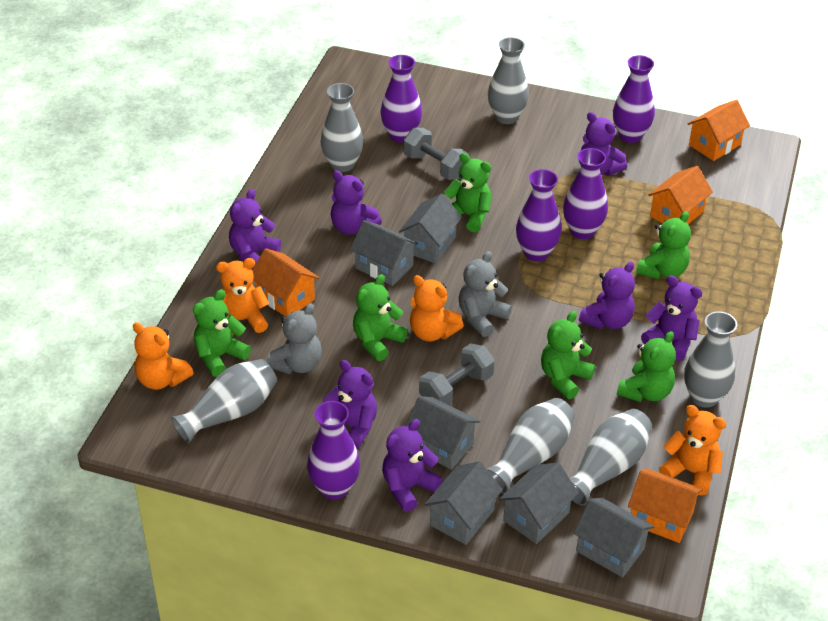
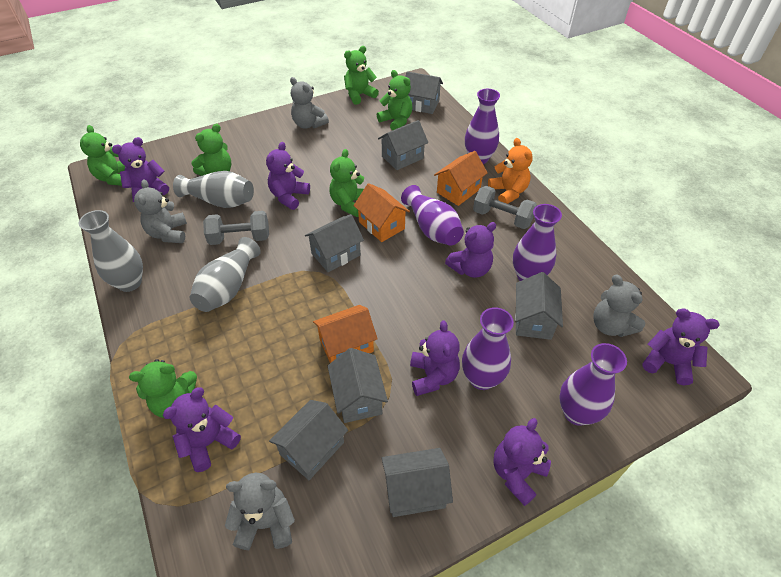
grey house: [350,220,418,286] [399,193,462,264] [405,396,480,470] [424,461,502,545] [499,462,579,544] [573,498,654,578] = 6 -> [269,400,348,480] [305,214,364,272] [328,348,388,423] [378,120,428,170] [381,448,453,517] [405,71,443,114] [515,272,563,340] = 7
grey teddy bear: [266,303,322,374] [459,251,512,337] = 2 -> [134,179,187,243] [225,473,295,550] [290,77,329,129] [593,275,645,337] = 4
grey vase: [171,359,277,443] [321,83,363,172] [487,398,575,494] [488,37,529,124] [569,409,652,506] [684,311,737,408] = 6 -> [79,210,143,292] [173,171,254,208] [190,237,261,312] = 3
orange house: [252,248,319,317] [628,468,703,543] [648,166,713,224] [688,100,750,161] = 4 -> [313,305,378,363] [353,183,410,242] [434,151,488,206] = 3
orange teddy bear: [133,322,194,390] [216,258,269,334] [410,275,464,342] [659,405,726,496] = 4 -> [488,138,533,204] = 1

